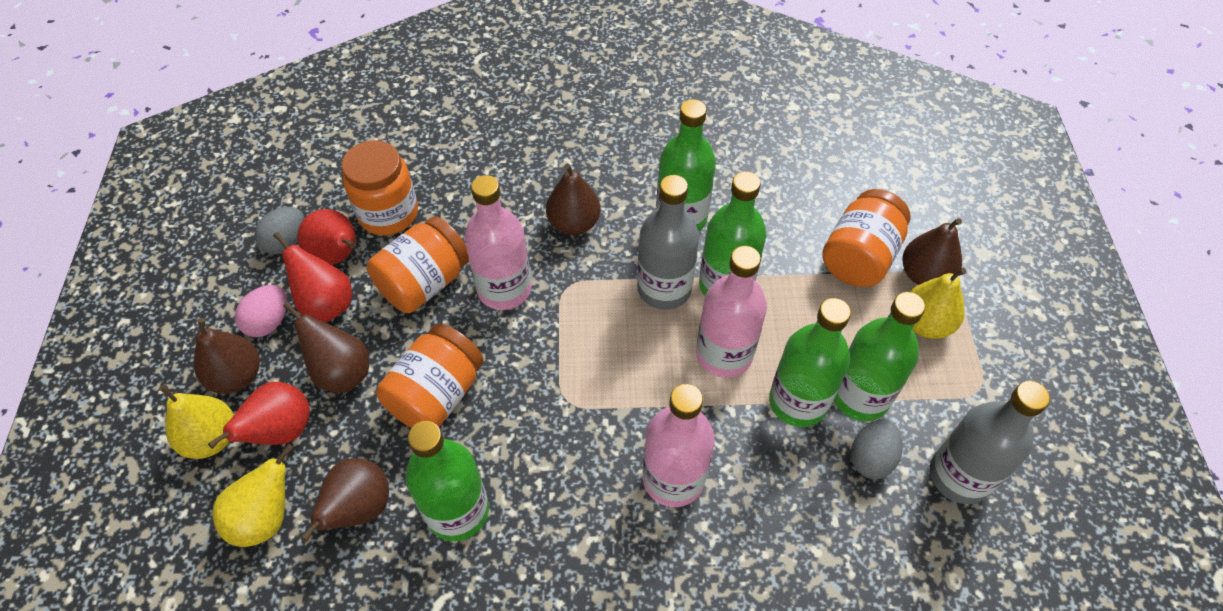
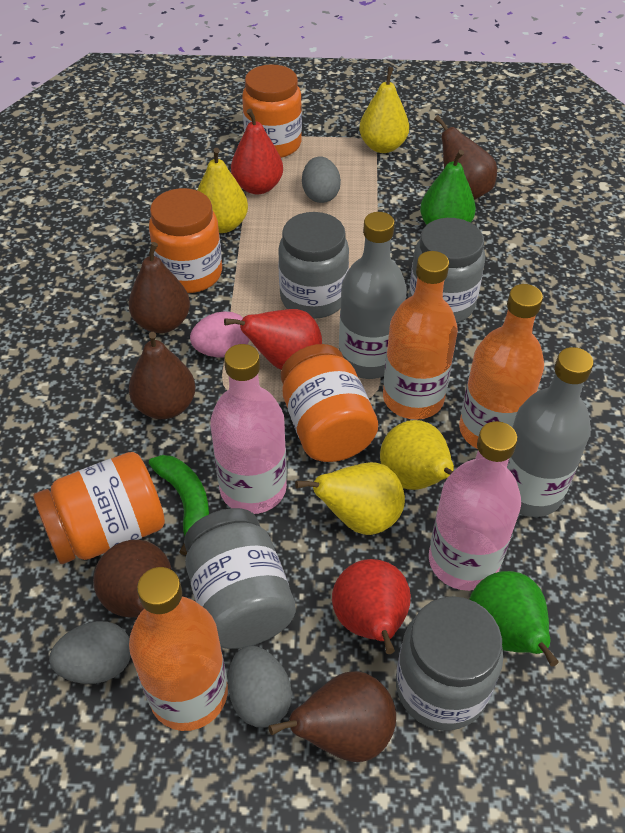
green banana: none = 0 -> [149,455,209,555] = 1
green bottle: [405,421,489,541] [656,99,716,231] [699,171,766,296] [769,298,851,427] [834,292,925,421] = 5 -> none = 0
green pear: none = 0 -> [420,150,476,225] [469,571,558,666] = 2
grey egg: [254,207,304,254] [851,419,902,479] = 2 -> [49,621,131,684] [228,646,292,728] [302,156,341,203] = 3
grey jar: none = 0 -> [184,508,296,649] [278,212,349,319] [396,596,503,731] [409,218,485,323] = 4
orange bottle: none = 0 -> [129,567,228,731] [383,251,458,420] [459,284,544,449] = 3
pink bottle: [464,175,531,310] [643,384,715,507] [696,246,767,378] = 3 -> [210,344,287,514] [429,421,521,591] = 2
yellow pear: [160,385,234,459] [212,444,294,547] [910,268,967,339] = 3 -> [197,148,248,233] [295,462,405,535] [359,67,409,153] [380,420,454,490] = 4

